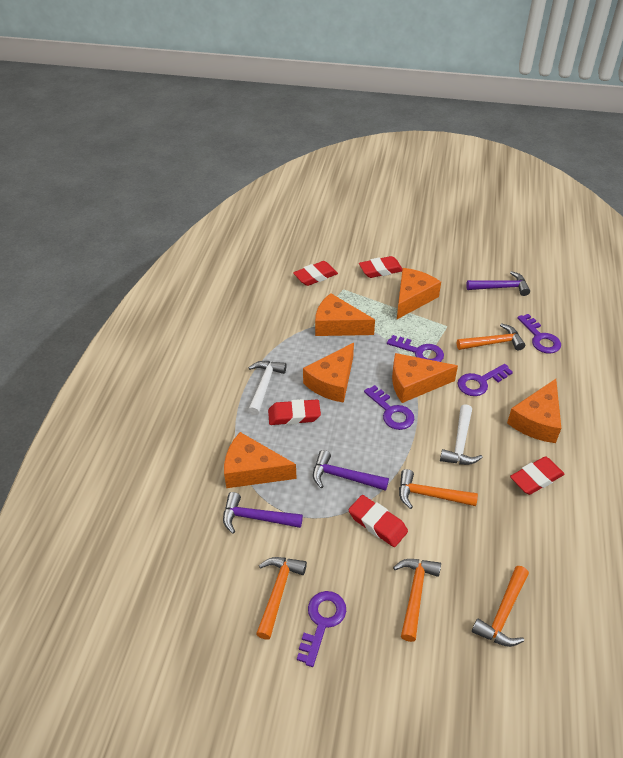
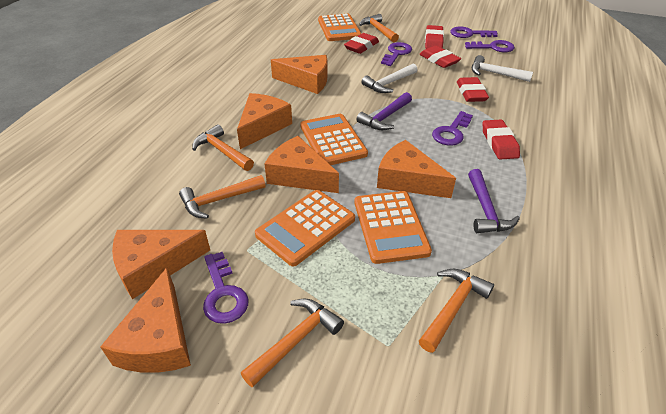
orange calculator: none = 0 -> [255,190,355,266] [300,114,368,165] [318,14,361,41] [354,191,432,264] = 4
purple hammer: [223,492,303,534] [313,450,389,491] [466,271,530,296] = 3 -> [357,92,412,130] [468,169,520,233] = 2

